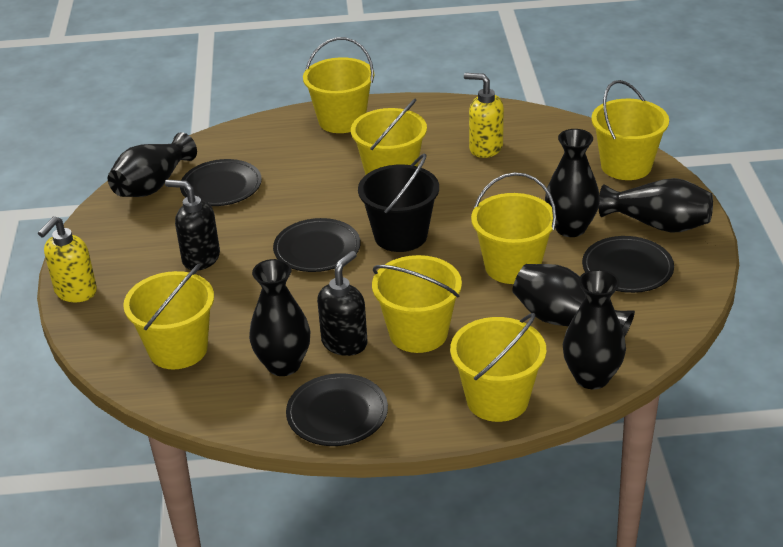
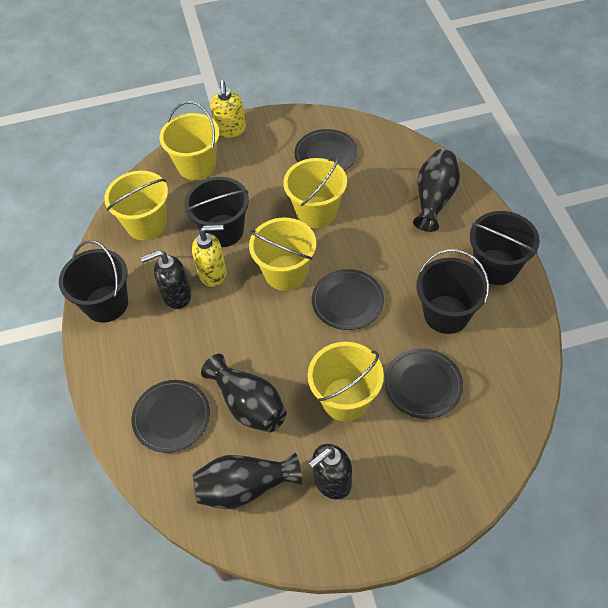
black bucket: [358,154,439,252] = 1 -> [59,240,128,323] [184,177,249,247] [417,249,489,334] [470,211,540,285] = 4
black vase: [108,132,197,197] [249,259,311,376] [512,264,635,336] [545,129,600,237] [563,269,626,389] [598,178,713,233] = 6 -> [193,453,302,509] [201,354,286,432] [413,149,460,232] = 3
yellow bucket: [123,264,214,369] [303,37,374,133] [351,98,427,175] [372,255,462,353] [450,313,546,422] [471,172,556,284] [591,80,669,180] = 7 -> [104,171,168,240] [159,101,220,180] [249,218,317,291] [283,156,347,228] [308,342,384,422] = 5

